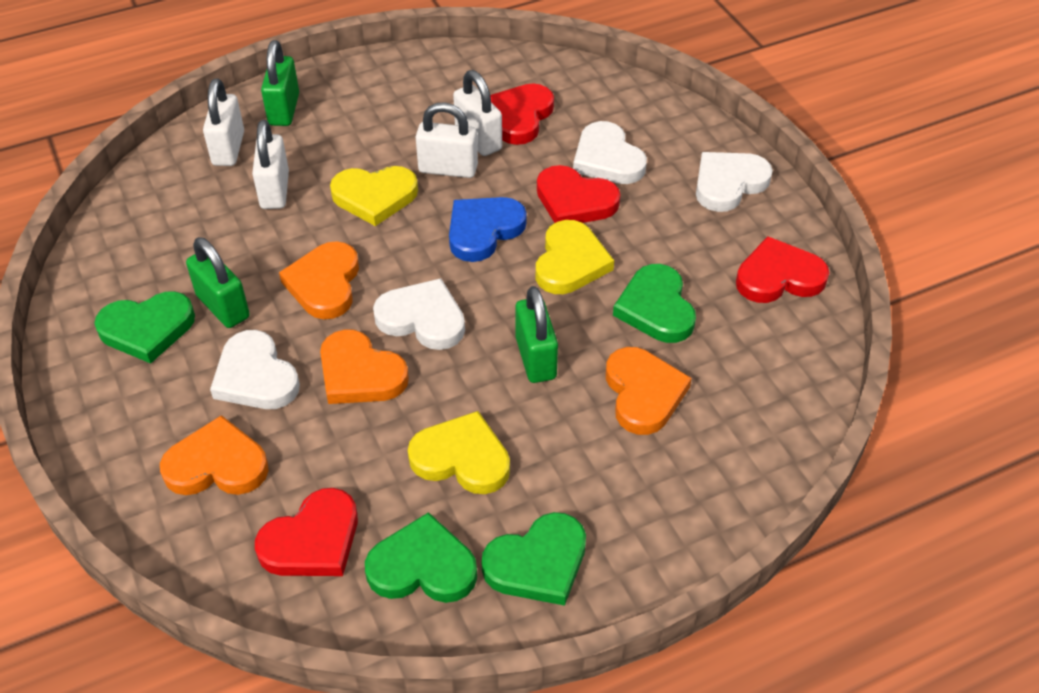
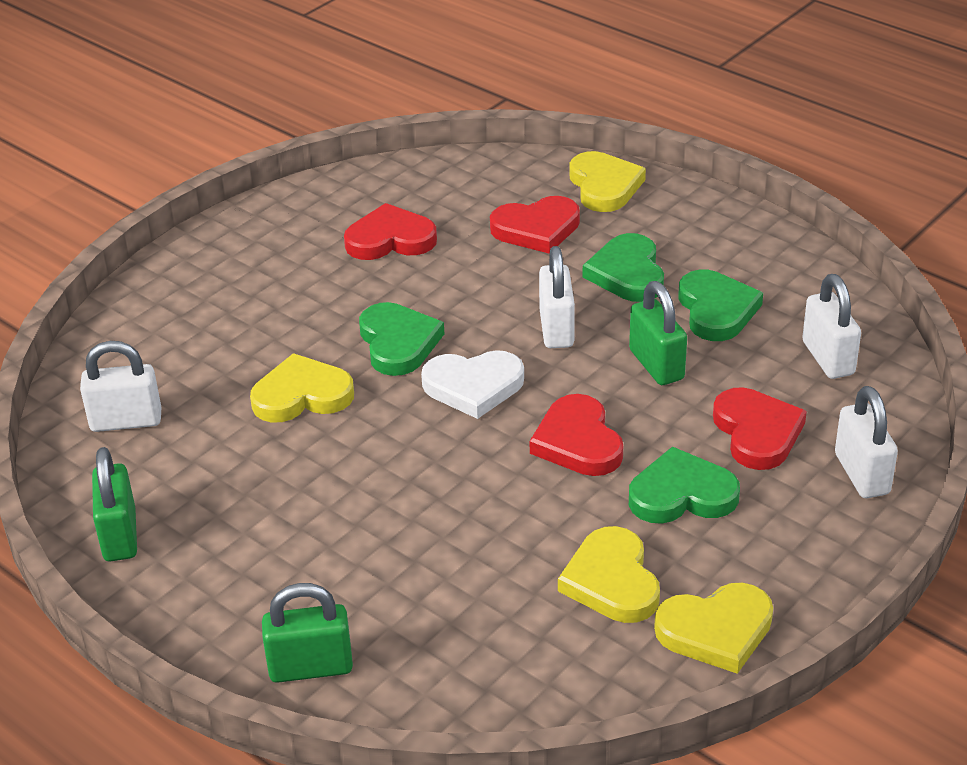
blue heart: [449,197,527,262] = 1 -> none = 0
orange heart: [160,415,269,495] [279,241,359,319] [320,329,409,404] [606,347,692,435] = 4 -> none = 0
white heart: [210,330,300,409] [373,278,465,350] [573,121,647,184] [696,152,773,212] = 4 -> [421,350,524,419] = 1
yellow heart: [330,166,418,226] [408,411,510,494] [536,220,614,294] = 3 -> [250,353,354,423] [558,526,660,623] [569,151,646,212] [654,583,773,674] = 4

